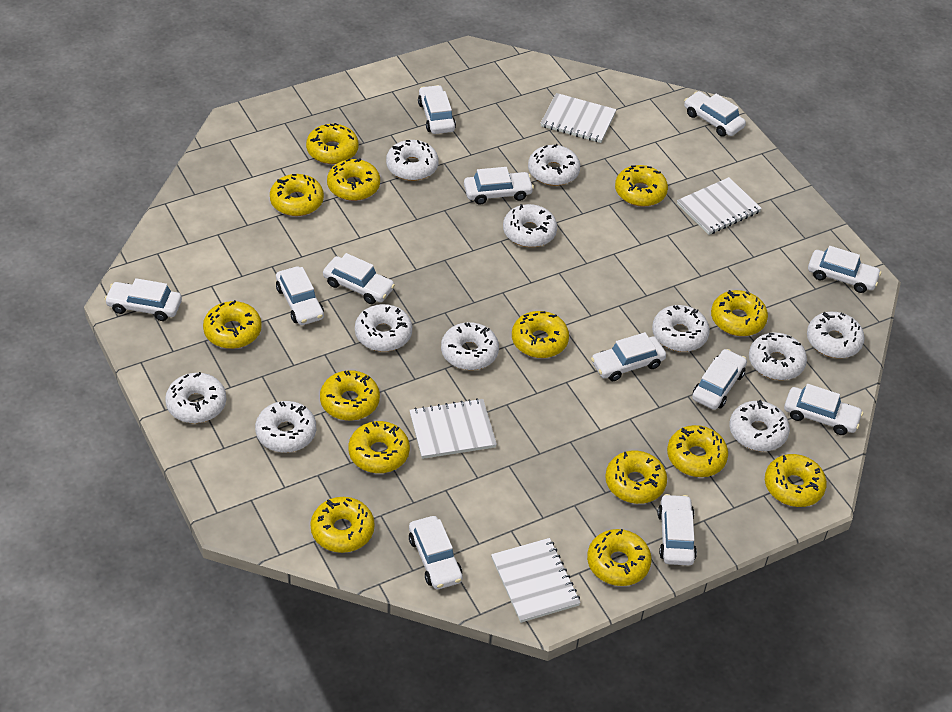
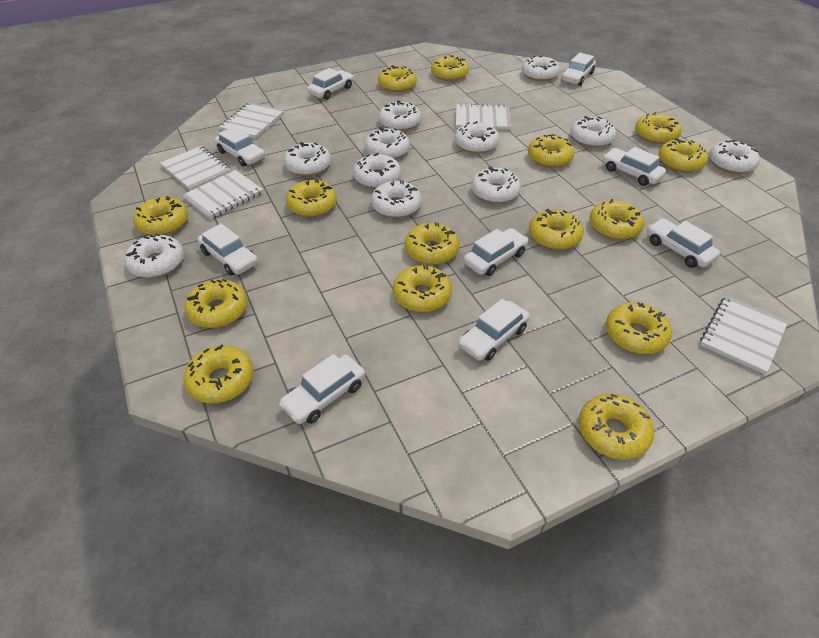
white car: [104,278,182,321] [276,267,324,325] [323,253,395,304] [409,516,463,589] [418,85,456,134] [464,167,534,205] [591,332,666,381] [658,494,697,565] [684,91,746,137] [692,349,747,410] [784,384,863,435] [808,246,881,293] = 12 -> [198,224,258,276] [215,126,265,167] [279,354,365,424] [307,68,354,100] [459,299,530,361] [463,228,528,276] [561,53,596,86] [603,147,666,186] [647,219,720,268] = 9
white notebook: [409,398,497,459] [491,538,581,623] [541,93,616,143] [677,177,762,235] = 4 -> [160,146,231,191] [183,170,263,219] [219,102,284,139] [456,103,511,130] [700,296,788,374] = 5
yellow donut: [203,300,262,349] [270,174,324,216] [306,123,359,164] [310,497,375,553] [320,370,380,421] [327,159,380,201] [348,421,410,473] [512,311,569,358] [587,529,652,586] [605,450,667,504] [615,165,668,207] [667,425,728,477] [711,290,768,336] [765,454,827,507] = 14 -> [133,196,188,235] [184,279,248,328] [184,344,254,404] [286,179,337,217] [378,65,417,92] [393,265,452,312] [405,222,460,265] [431,55,469,81] [528,134,575,168] [529,209,584,250] [579,394,655,460] [589,199,644,240] [606,302,672,354] [635,112,682,144] [659,138,708,172] = 15

